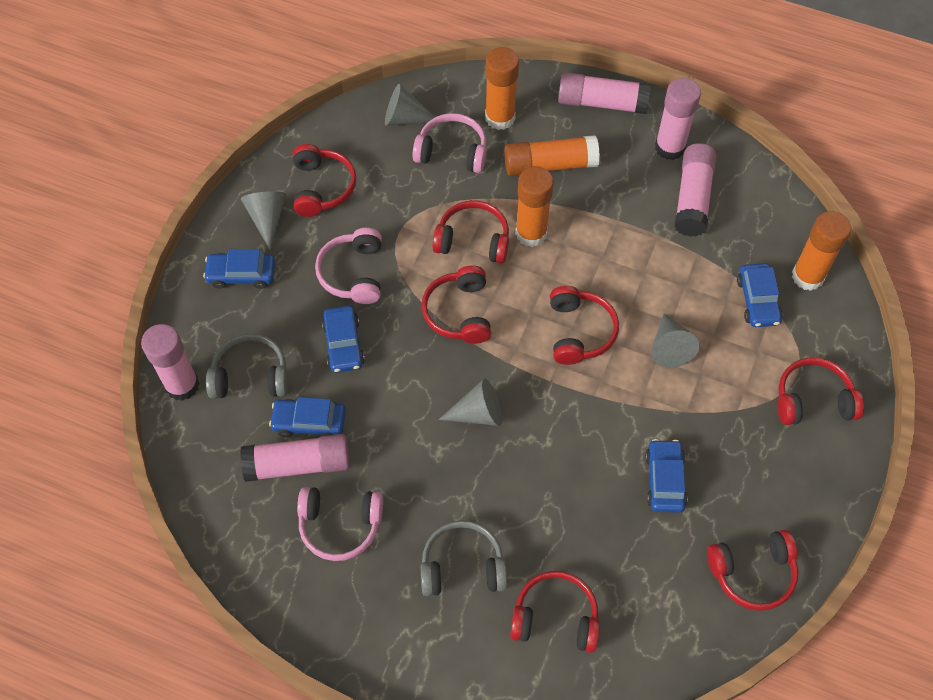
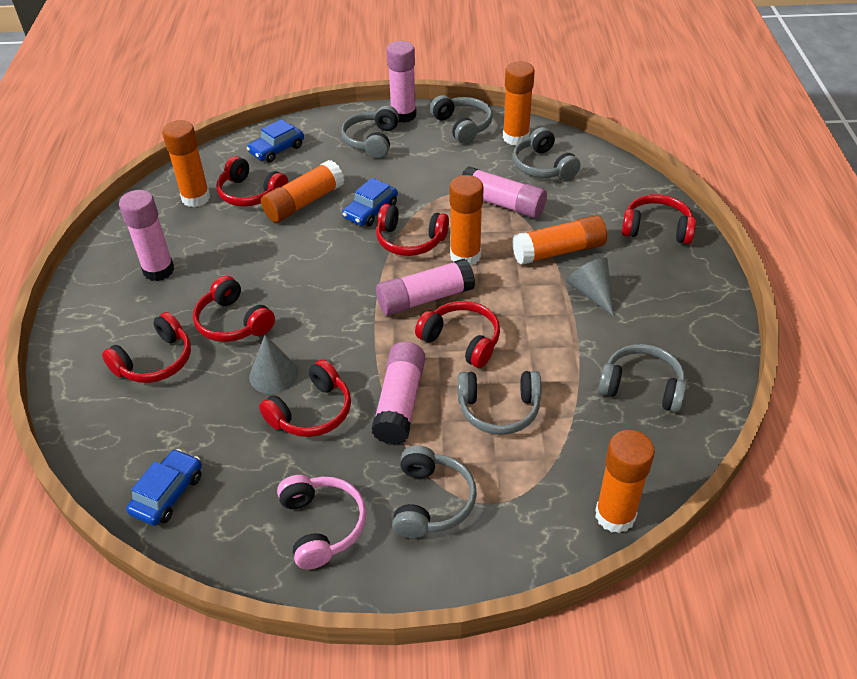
blue car: [203,249,275,289] [269,397,346,437] [322,306,365,373] [645,439,688,513] [737,263,782,327] = 5 -> [126,449,202,526] [247,119,304,163] [342,178,398,227] = 3
grey cone: [241,191,286,250] [385,84,435,126] [439,379,502,426] [651,313,700,368] = 4 -> [249,335,299,394] [567,257,614,317] = 2
grey headphones: [206,333,289,399] [421,520,507,596] = 2 -> [341,106,399,158] [392,445,477,538] [430,95,493,144] [458,371,541,435] [513,127,581,180] [598,344,687,412] = 6
orange glue stick: [485,47,519,130] [504,135,600,176] [515,166,554,247] [792,211,851,291] = 4 -> [162,120,210,207] [261,160,344,222] [449,175,484,266] [503,61,535,146] [512,215,607,265] [595,430,655,533] = 6
pink headphones: [297,487,383,561] [315,228,382,304] [413,113,486,173] = 3 -> [277,475,367,569] = 1

